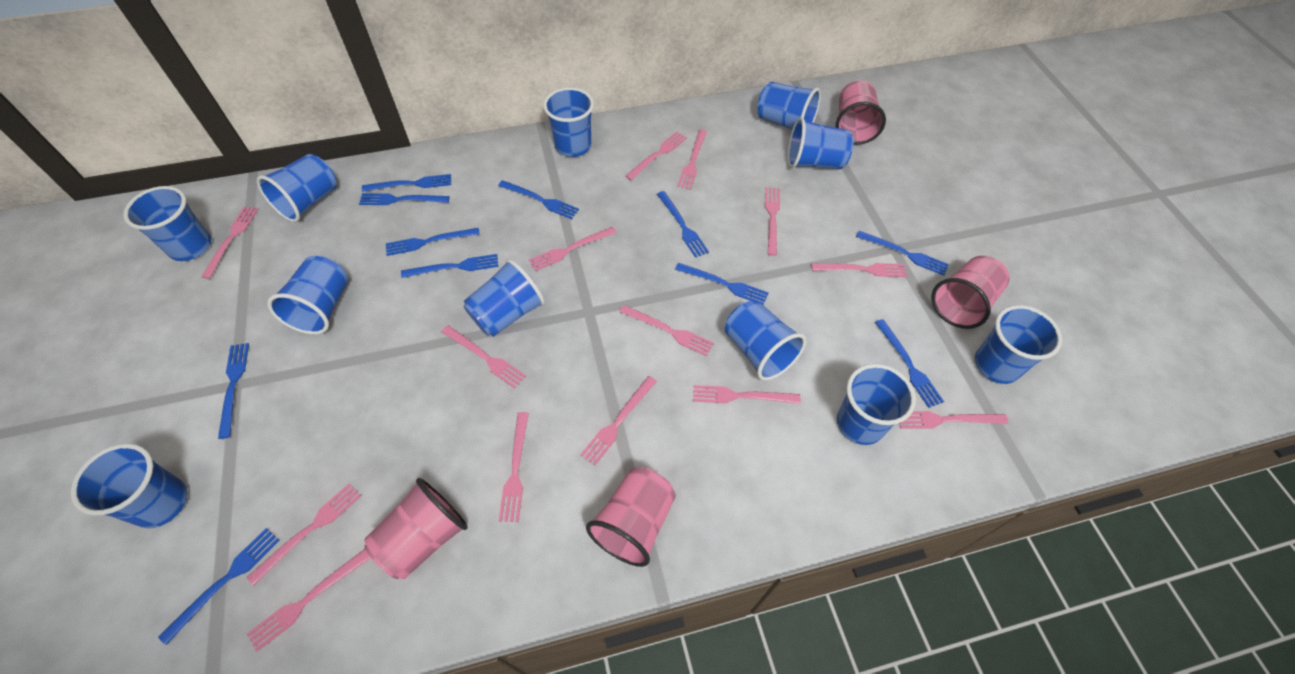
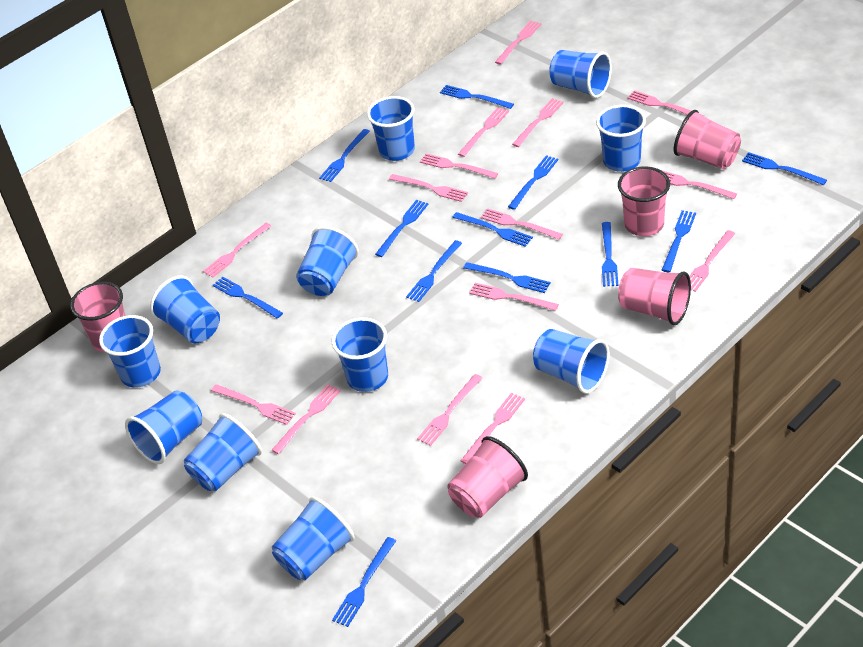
blue fork: [158,528,280,645] [218,343,249,439] [359,193,450,205] [362,174,451,192] [386,228,480,256] [401,254,498,278] [498,180,579,219] [657,191,709,258] [675,263,768,305] [856,231,949,276] [875,319,944,408] = 11 -> [213,277,283,319] [319,129,370,182] [332,537,396,627] [375,200,428,257] [406,240,462,302] [440,85,514,109] [452,212,533,247] [463,262,551,293] [508,155,558,210] [602,222,619,287] [662,210,696,272] [742,152,827,185] = 12
pink cup: [364,478,468,579] [586,467,676,567] [835,81,886,145] [931,256,1010,329] = 4 -> [70,282,126,352] [447,436,528,518] [618,167,670,236] [618,268,691,325] [674,110,741,169] = 5
pink fork: [201,207,258,279] [247,484,361,586] [247,549,371,652] [441,325,526,389] [499,412,529,522] [529,227,617,271] [580,376,657,465] [619,305,714,356] [625,132,687,180] [677,129,707,190] [693,385,801,404] [765,187,780,256] [811,263,907,277] [899,411,1008,429] = 14 -> [203,223,271,278] [211,384,296,425] [271,384,341,454] [389,174,468,202] [417,374,482,446] [420,153,499,178] [458,107,509,157] [461,393,525,464] [469,283,559,311] [481,208,563,240] [495,21,542,64] [512,98,564,147] [628,90,704,116] [661,170,737,199] [689,230,735,292] = 15

